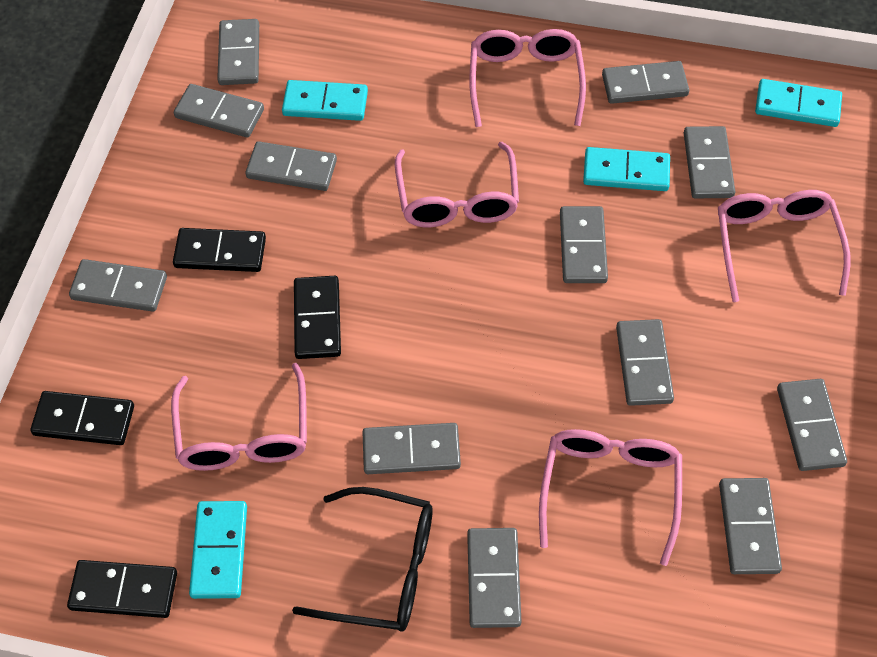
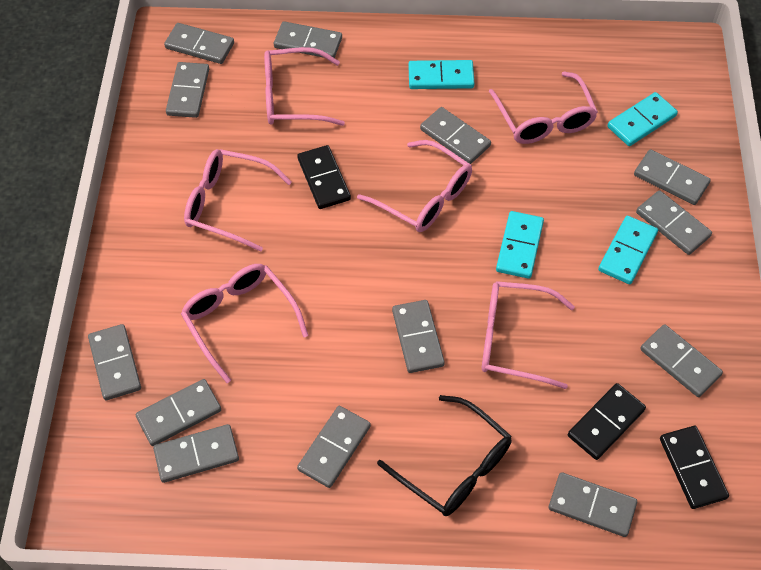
black domino: [30,391,134,445] [67,560,177,618] [173,228,266,272] [294,276,341,359] = 4 -> [297,145,351,209] [568,383,646,460] [660,426,729,509] = 3
grey domino: [69,259,167,312] [174,84,264,138] [217,19,259,85] [245,141,337,191] [363,423,461,474] [467,528,521,628] [560,206,608,283] [602,61,689,104] [616,319,674,406] [684,126,735,198] [719,478,782,574] [777,379,847,471] = 12 -> [88,324,141,400] [136,379,221,446] [153,424,239,483] [164,23,234,64] [166,62,209,118] [274,21,342,58] [297,406,371,488] [392,300,445,373] [420,107,491,164] [548,472,637,537] [634,149,711,205] [636,190,712,255] [640,324,723,397] = 13
pink glasses: [171,363,307,471] [395,142,519,227] [469,29,586,127] [539,429,682,566] [718,190,851,302] = 5 -> [181,264,309,383] [184,149,292,252] [264,47,345,126] [357,140,472,232] [482,281,575,389] [489,71,598,144] = 6

